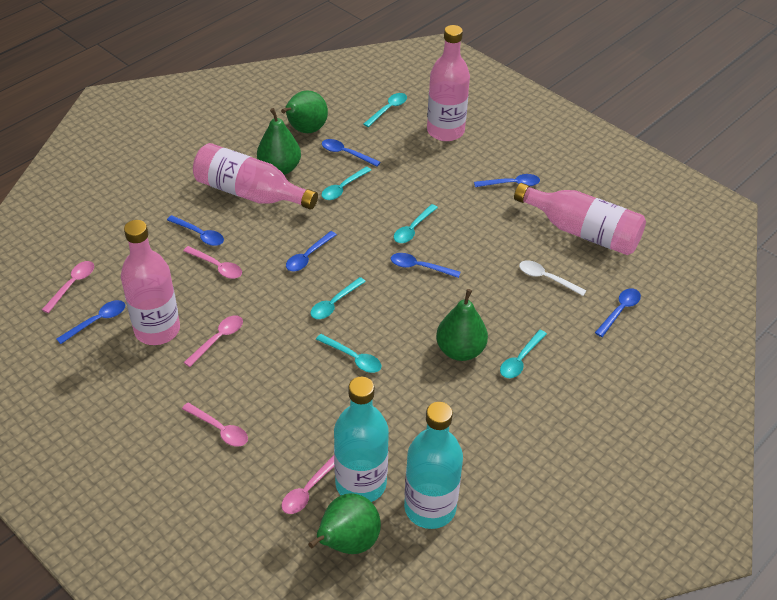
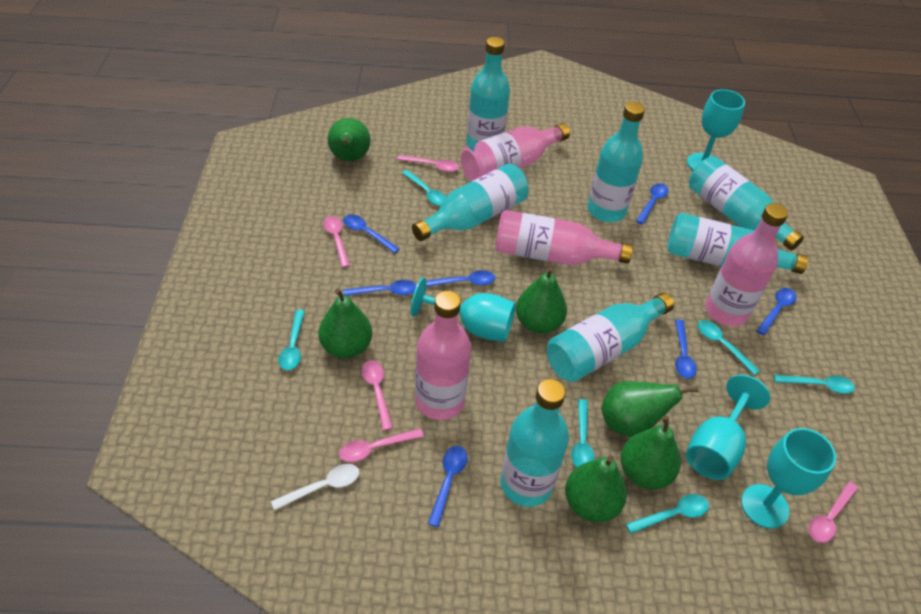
green pear: [257,108,301,175] [281,90,328,133] [308,493,381,554] [436,289,488,361] = 4 -> [318,289,372,359] [327,118,370,161] [516,267,567,334] [565,455,627,523] [602,381,699,437] [621,415,681,489] = 6
turquoise bottle: [334,377,389,502] [404,402,463,529] = 2 -> [412,164,529,241] [466,37,510,146] [500,379,569,507] [547,292,674,382] [587,102,645,222] [667,213,808,274] [689,156,804,251] = 7
turquoise goblet: none = 0 -> [411,277,516,342] [686,375,770,480] [687,89,745,170] [741,428,836,529] = 4

